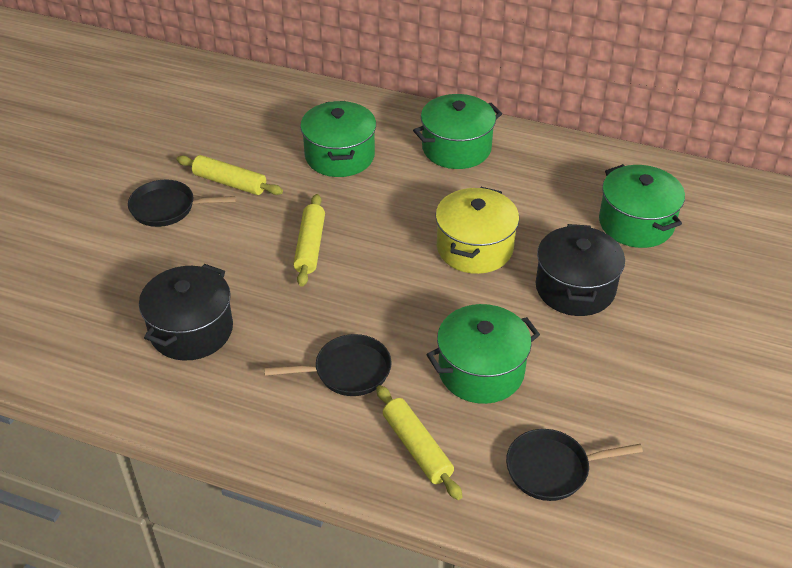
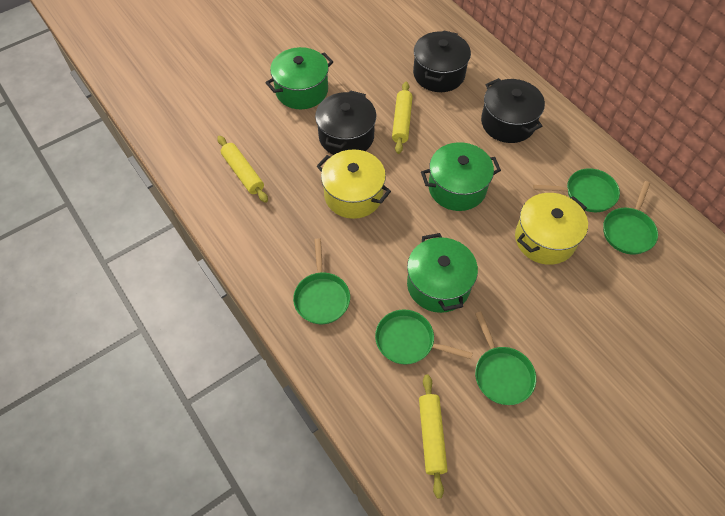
black pan: [128,179,236,227] [264,334,392,396] [506,429,643,501] = 3 -> none = 0
black pot: [139,264,233,361] [536,224,625,316] = 2 -> [315,90,376,155] [413,30,471,92] [481,78,545,143] = 3
green pan: none = 0 -> [293,238,350,324] [375,309,473,365] [475,311,536,405] [533,168,620,212] [603,181,658,255] = 5
green pot: [300,101,376,177] [413,94,502,169] [426,304,540,404] [599,164,685,248] = 4 -> [265,47,333,109] [407,233,478,313] [421,142,501,211] = 3
yellow pot: [435,187,519,274] = 1 -> [317,149,391,219] [515,193,588,265] = 2

